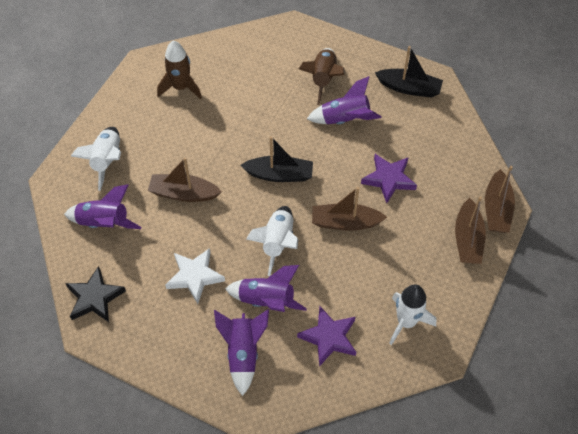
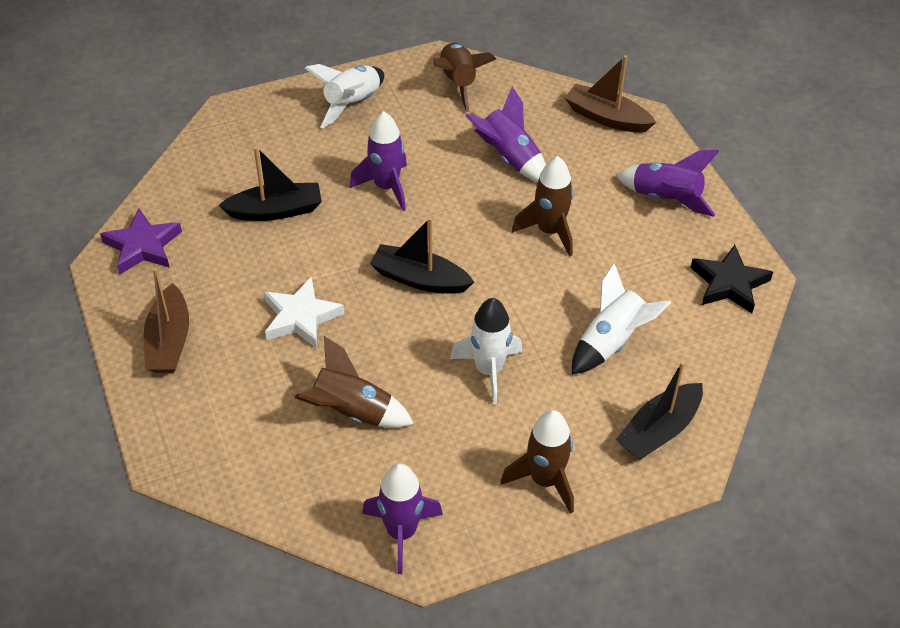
black boat: [240,136,313,182] [375,46,443,98] = 2 -> [218,146,322,221] [370,217,474,294] [616,361,703,460] = 3
brown boat: [148,157,222,202] [312,187,387,231] [455,197,486,264] [485,166,515,233] = 4 -> [143,268,189,373] [565,55,656,133] = 2
brown rocket: [157,41,202,99] [299,48,345,105] = 2 -> [295,336,414,428] [433,43,496,112] [501,410,574,514] [512,156,574,257] = 4
purple star: [297,306,356,367] [361,154,417,203] = 2 -> [100,209,182,274] = 1

